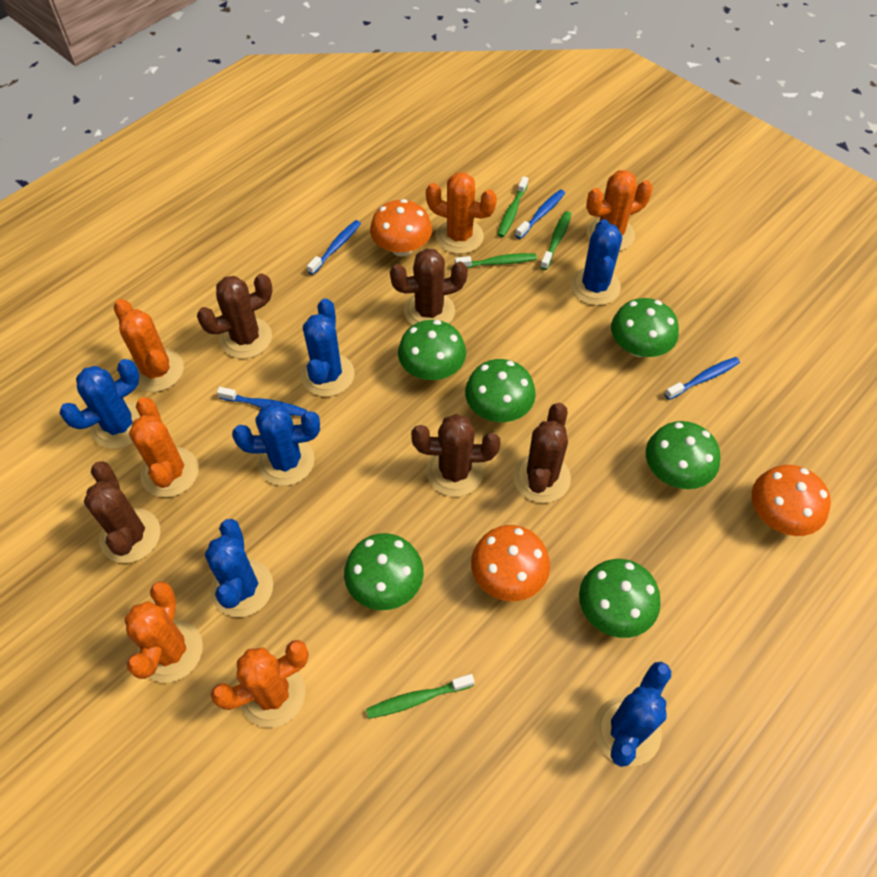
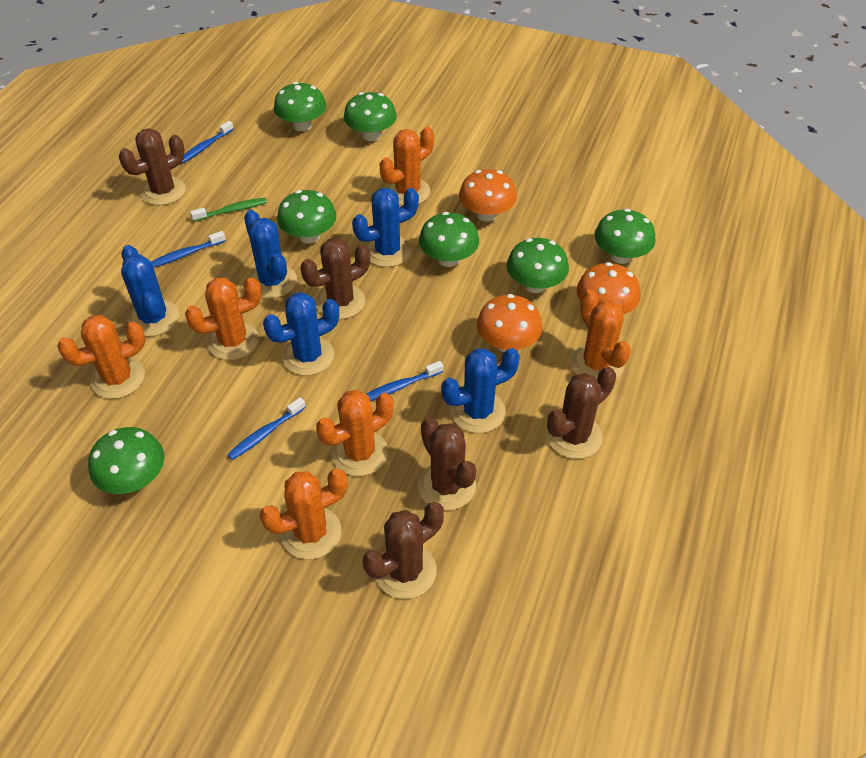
blue cactus: [59,359,140,449] [205,519,273,617] [232,403,320,486] [301,298,354,397] [570,219,622,305] [594,662,671,767] = 6 -> [121,245,179,337] [244,210,297,298] [263,292,339,376] [352,188,419,267] [441,348,520,433] = 5
green mushroom: [344,533,424,610] [398,320,466,380] [465,359,536,422] [579,559,661,638] [611,298,679,357] [646,421,720,489] = 6 -> [88,427,164,494] [274,82,326,131] [277,190,336,244] [344,92,397,141] [419,212,479,267] [507,238,569,293] [595,209,656,264] = 7
green toothbrush: [366,674,475,719] [455,253,537,268] [497,176,528,237] [540,211,571,270] = 4 -> [190,198,267,222] = 1

